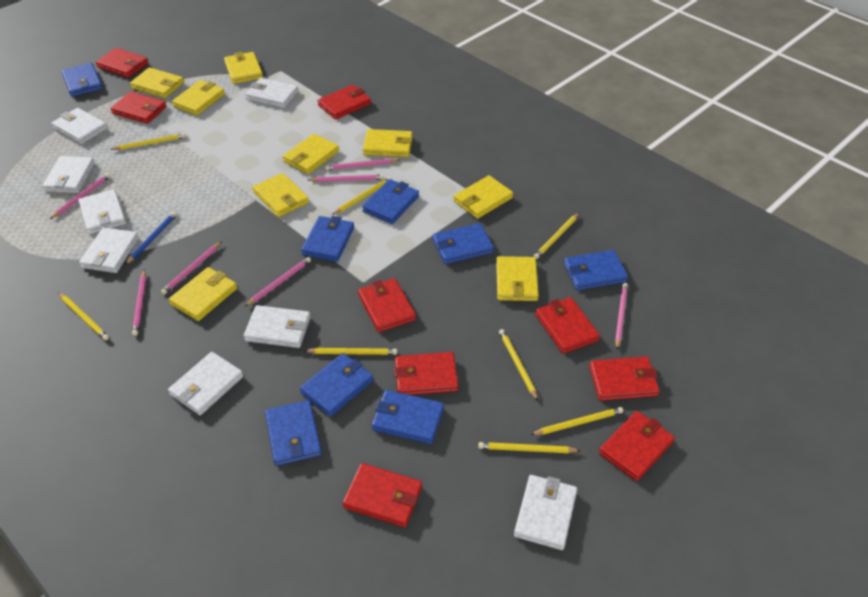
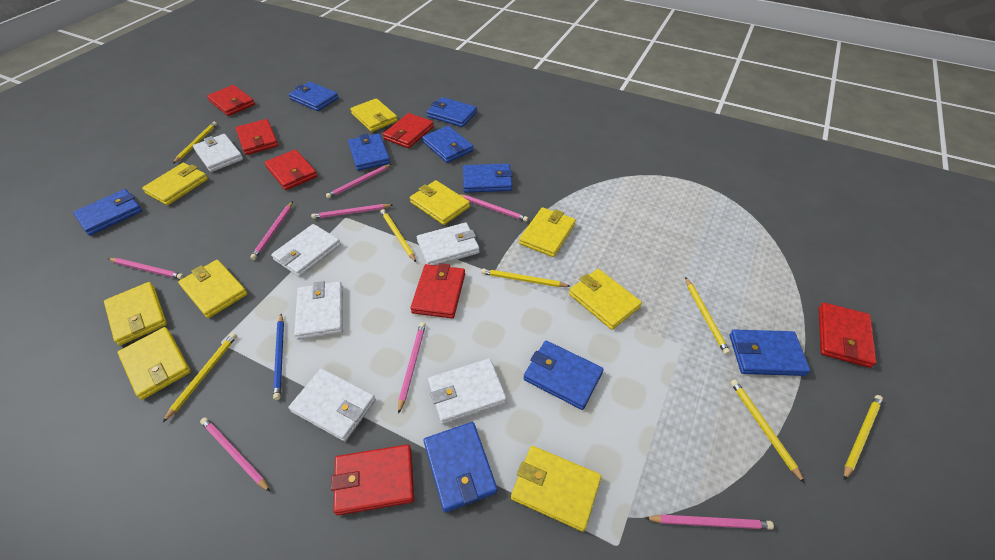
blue wallet: [61,63,103,97] [265,400,322,466] [300,353,373,417] [301,216,354,262] [362,179,419,224] [372,390,444,444] [433,223,494,264] [564,250,628,290] = 8 -> [73,189,142,236] [289,82,339,111] [348,133,390,171] [422,126,474,163] [424,422,497,513] [427,97,477,127] [463,164,513,193] [523,341,603,410] [730,329,810,376] = 9
pink pencil: [50,173,110,219] [132,269,146,336] [161,242,221,295] [245,257,311,306] [308,175,384,182] [325,159,399,170] [615,283,628,349] = 7 -> [108,258,184,279] [200,417,270,492] [250,201,293,260] [311,204,393,219] [326,164,392,198] [398,322,426,414] [459,194,528,222] [645,514,774,529] = 8
red wallet: [96,48,148,78] [110,92,167,124] [317,85,371,120] [343,463,422,527] [358,278,416,332] [394,352,459,395] [535,297,600,354] [589,357,660,401] [599,411,675,481] = 9 -> [207,85,255,116] [236,119,278,155] [264,149,317,190] [331,444,414,515] [383,113,434,148] [411,263,465,318] [819,302,876,368] = 7
white wallet: [42,156,95,193] [51,108,108,144] [78,189,126,234] [79,227,139,273] [168,352,243,415] [244,305,311,348] [245,78,298,108] [514,475,577,550] = 8 -> [193,134,243,172] [271,224,341,277] [289,368,376,441] [294,281,343,340] [417,222,480,265] [428,358,507,424] = 6
yellow pencil: [58,292,109,340] [111,133,186,150] [305,348,397,355] [332,177,392,215] [478,442,581,453] [499,329,538,401] [530,407,623,435] [534,213,579,259] = 8 -> [163,333,237,422] [173,121,217,164] [381,209,416,262] [481,269,570,287] [685,277,730,355] [730,380,805,483] [844,395,883,480] = 7

